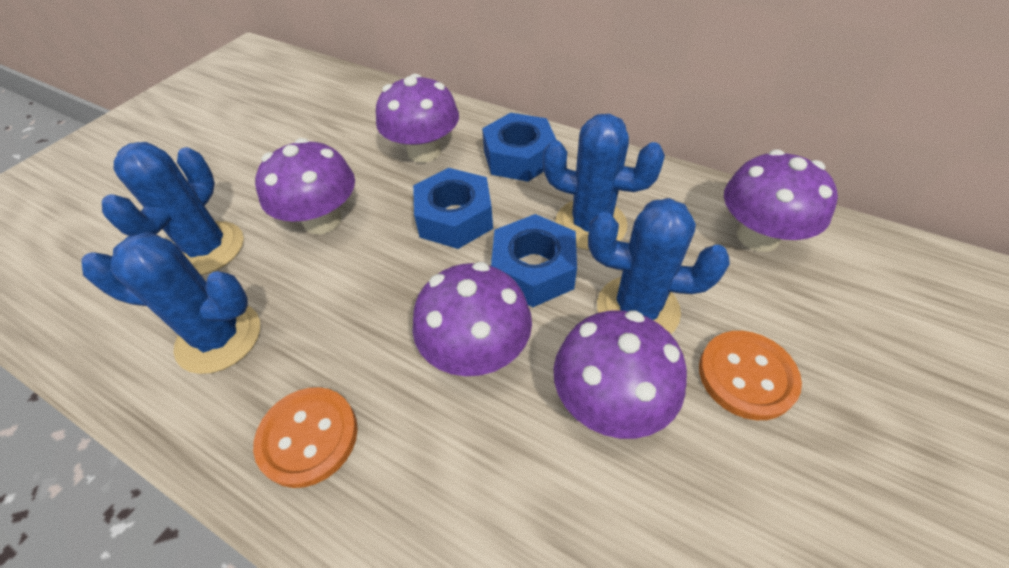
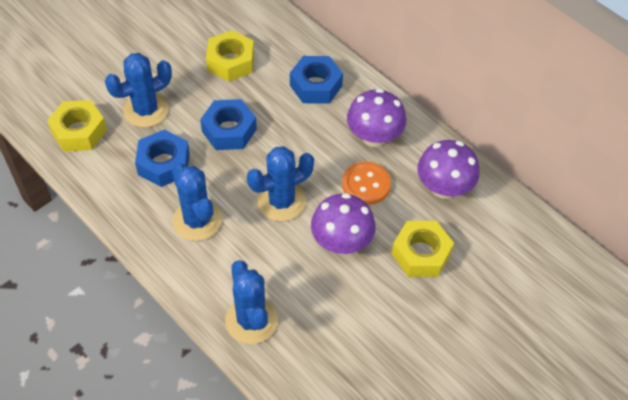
orange button: [253,387,358,488] [699,331,802,420] = 2 -> [342,162,391,205] = 1
purple mushroom: [255,138,355,234] [376,74,459,163] [412,262,532,376] [553,310,687,439] [724,149,838,252] = 5 -> [311,193,376,254] [347,88,406,147] [417,140,479,199] = 3
yellow nut: none = 0 -> [47,100,107,151] [206,30,254,82] [392,221,454,277] = 3

